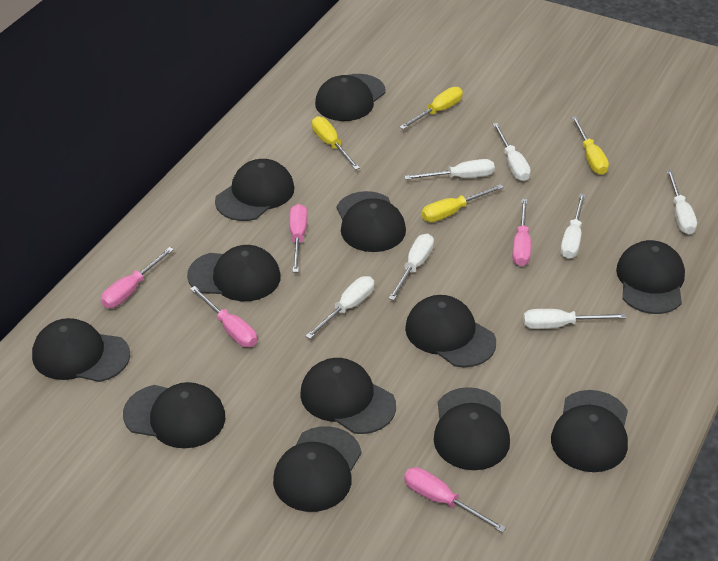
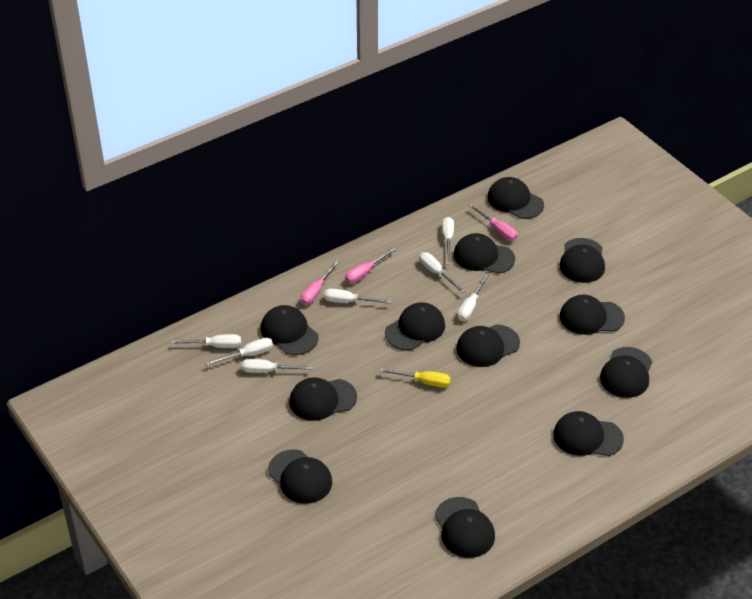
pink screwdriver: [101,247,174,308] [190,286,257,347] [290,204,307,272] [404,467,506,533] [512,199,531,266] = 5 -> [300,260,340,305] [345,247,397,283] [469,204,518,241] = 3
yellow screwdriver: [312,116,360,170] [400,87,463,129] [421,184,504,222] [571,117,609,175] = 4 -> [380,368,451,387] = 1

